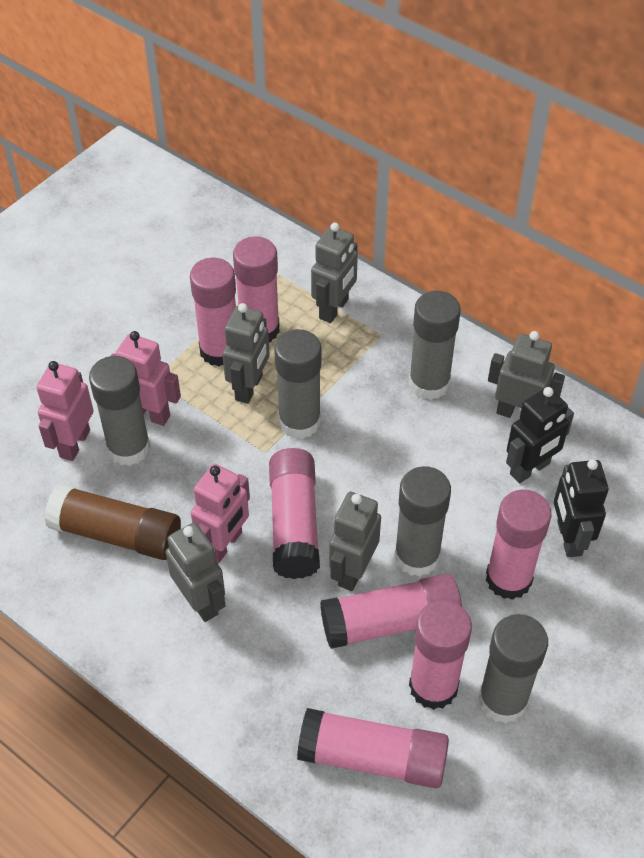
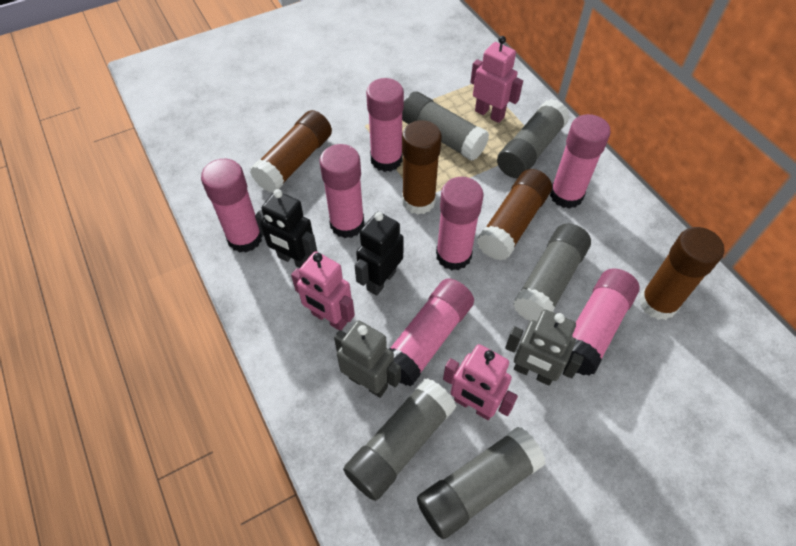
brown glue stick: [44,484,181,560] = 1 -> [250,110,332,193] [402,120,442,215] [477,169,552,261] [639,227,724,320] = 4
grey robot: [166,522,226,622] [222,303,270,404] [311,222,358,323] [329,492,381,591] [488,331,565,418] = 5 -> [334,320,401,398] [505,310,584,386] = 2

